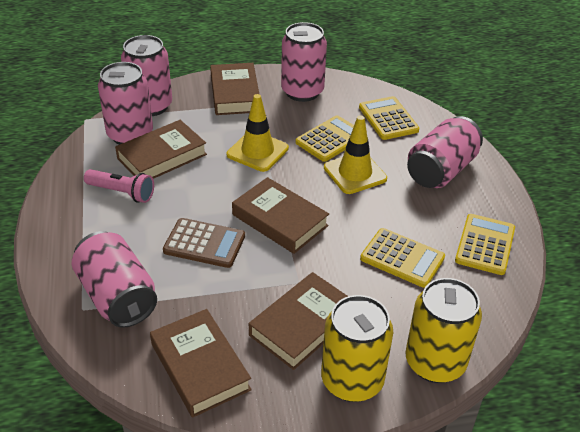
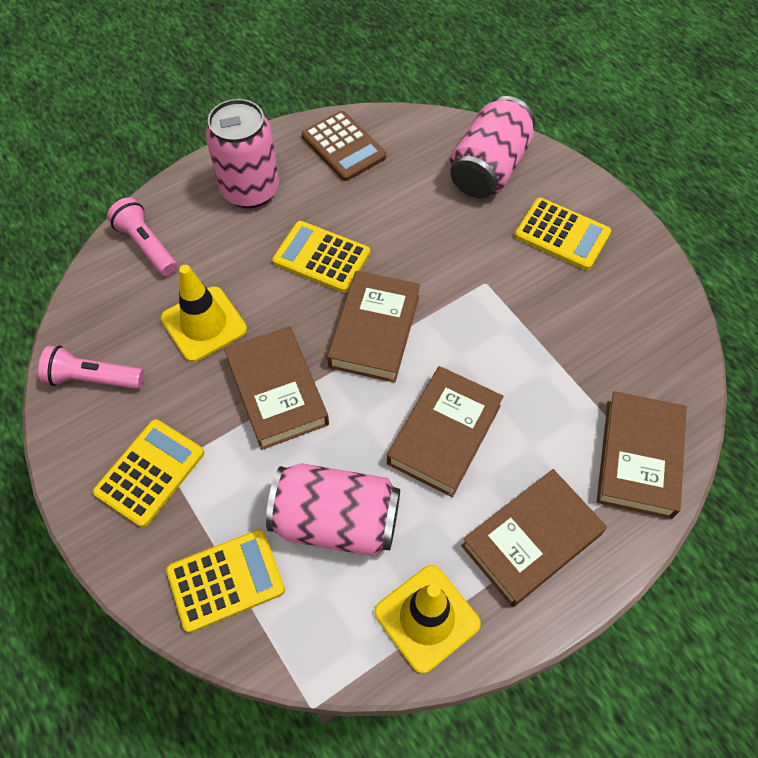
pink can: [72,231,157,328] [98,62,153,145] [121,35,172,116] [281,22,327,102] [407,116,483,188] = 5 -> [206,99,279,208] [266,463,400,557] [449,96,535,198] = 3
pink flashlight: [84,169,154,203] = 1 -> [38,345,144,389] [107,197,177,276] = 2
yellow can: [321,295,393,402] [405,278,482,383] = 2 -> none = 0

